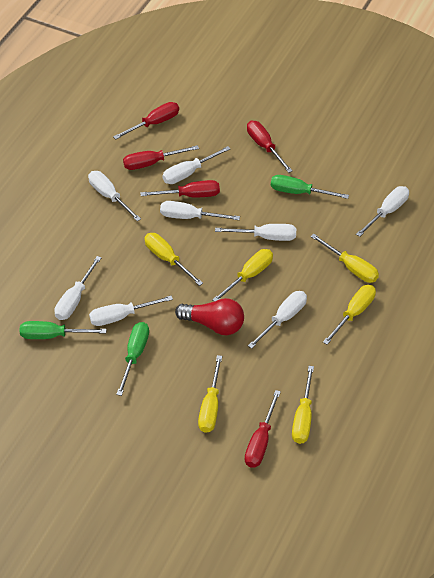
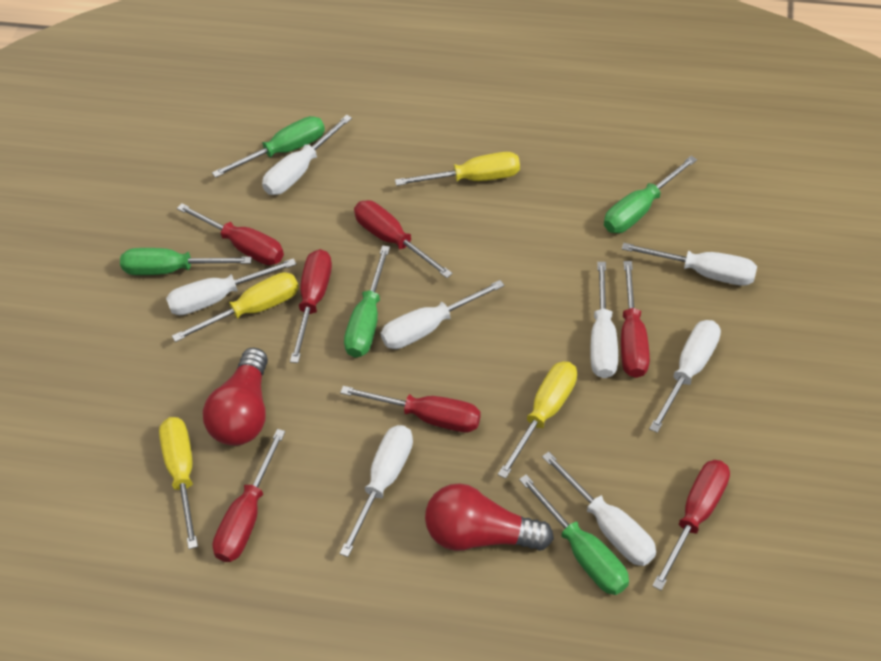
green screwdriver: [20,321,107,339] [116,322,149,396] [271,175,349,199] = 3 -> [120,248,252,275] [212,116,325,178] [344,245,390,357] [519,474,629,595] [604,156,697,233] = 5
red light bulb: [175,298,244,335] = 1 -> [203,348,268,446] [425,483,554,551] = 2
red screwdriver: [113,102,179,139] [123,145,199,170] [140,180,220,197] [245,390,281,468] [247,121,293,173] = 5 -> [177,203,284,265] [212,429,285,562] [290,249,332,363] [340,386,481,432] [354,200,453,278] [621,261,650,378] [652,460,730,590] = 7
yellow screwdriver: [145,233,203,286] [198,355,222,433] [212,249,273,302] [292,366,314,444] [310,234,379,283] [323,285,376,345] = 6 -> [159,417,198,549] [172,272,299,342] [395,152,520,186] [498,361,577,479] = 4

